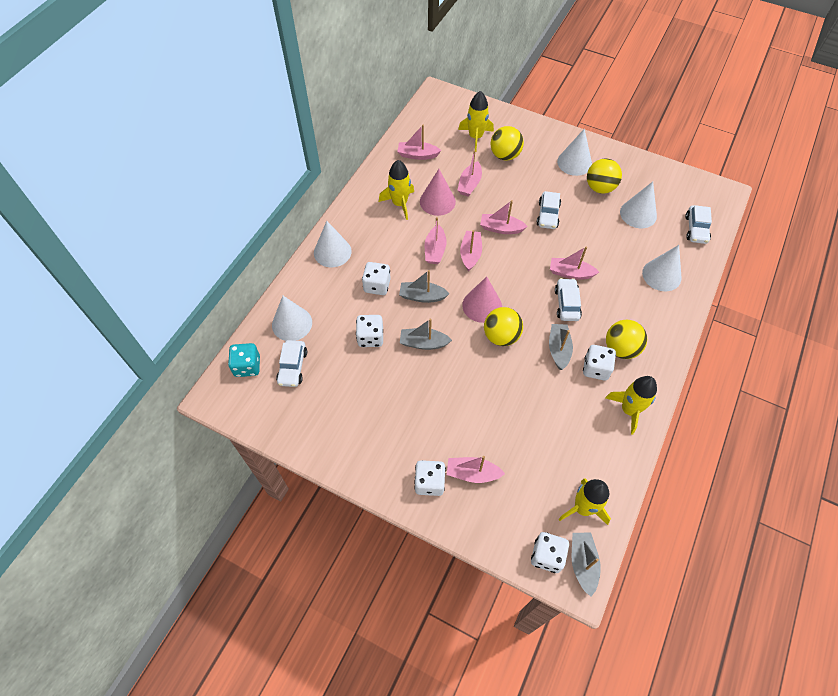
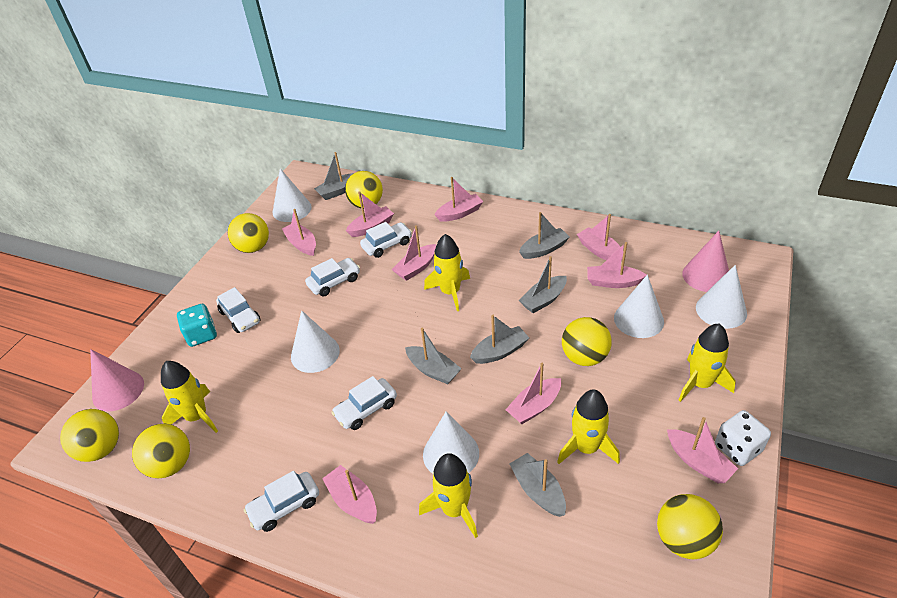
grey boat: [399,270,450,303] [400,319,452,350] [549,324,573,370] [572,532,601,597] = 4 -> [314,152,354,200] [405,328,462,384] [470,315,529,364] [510,453,566,517] [519,212,570,259] [519,256,567,313] = 6
pink boat: [397,125,441,160] [425,217,447,264] [447,456,505,483] [457,150,482,197] [460,230,482,271] [480,200,528,234] [550,246,599,280] = 7 -> [282,209,316,256] [322,465,377,524] [346,191,394,237] [392,225,436,281] [435,177,483,222] [505,363,561,424] [577,214,623,261] [587,242,647,288] [667,417,738,483] = 9
white car: [276,340,307,387] [537,191,561,229] [555,278,582,321] [685,205,712,244] = 4 -> [216,287,261,333] [244,471,319,532] [305,258,360,296] [331,376,397,430] [360,222,412,258] = 5
white dice: [356,315,383,347] [362,262,391,295] [414,460,446,496] [531,532,569,573] [583,345,616,380] = 5 -> [715,410,771,466] = 1
yellow ball: [484,307,523,346] [491,126,524,161] [587,158,622,194] [606,320,647,359] = 4 -> [60,409,119,462] [132,424,190,478] [228,213,269,253] [345,171,383,208] [562,317,612,366] [657,494,723,559] = 6
yellow rocket: [379,160,414,220] [458,91,494,152] [559,479,611,525] [606,376,657,435] = 4 -> [161,361,218,433] [419,453,478,538] [424,234,470,311] [557,389,620,464] [679,323,736,402] = 5

